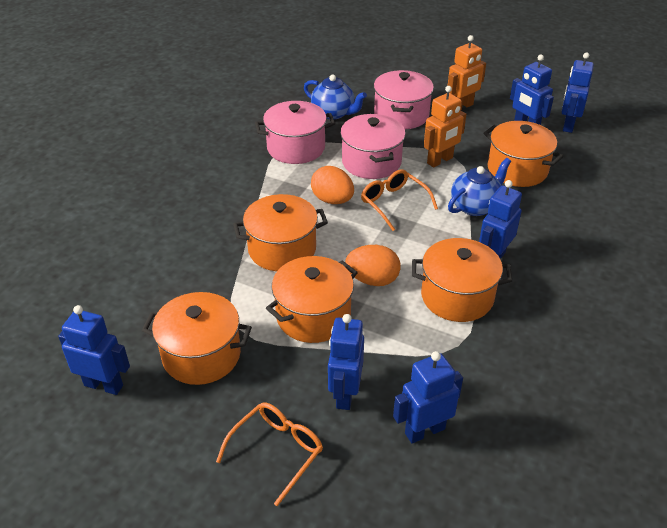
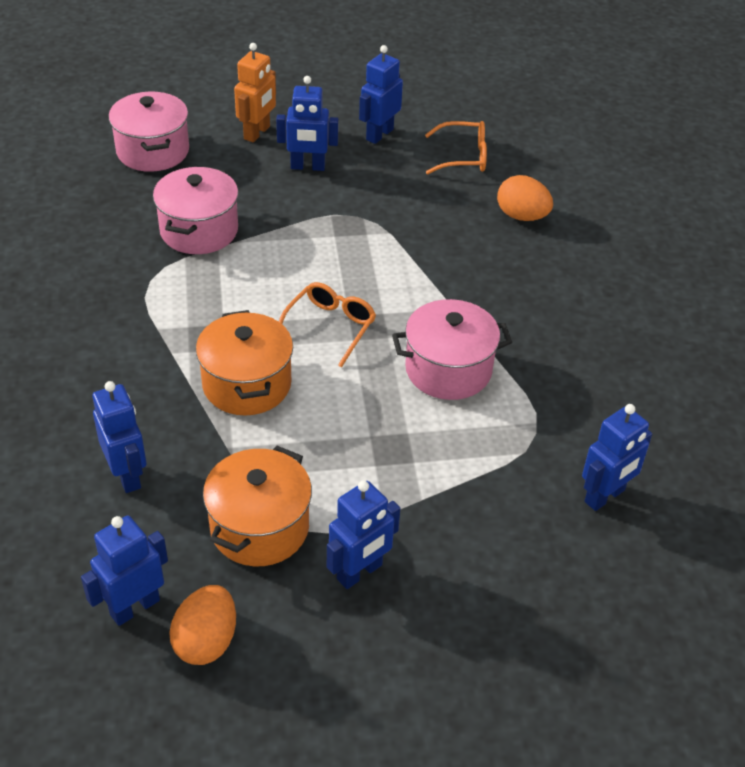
blue teapot: [304,75,367,119] [448,158,511,216] = 2 -> none = 0
orange pot: [142,292,252,385] [233,194,328,271] [266,256,358,343] [412,238,512,322] [483,121,564,187] = 5 -> [196,310,293,416] [203,446,312,566] = 2
orange robot: [424,86,466,168] [448,35,486,110] = 2 -> [234,43,276,142] = 1

